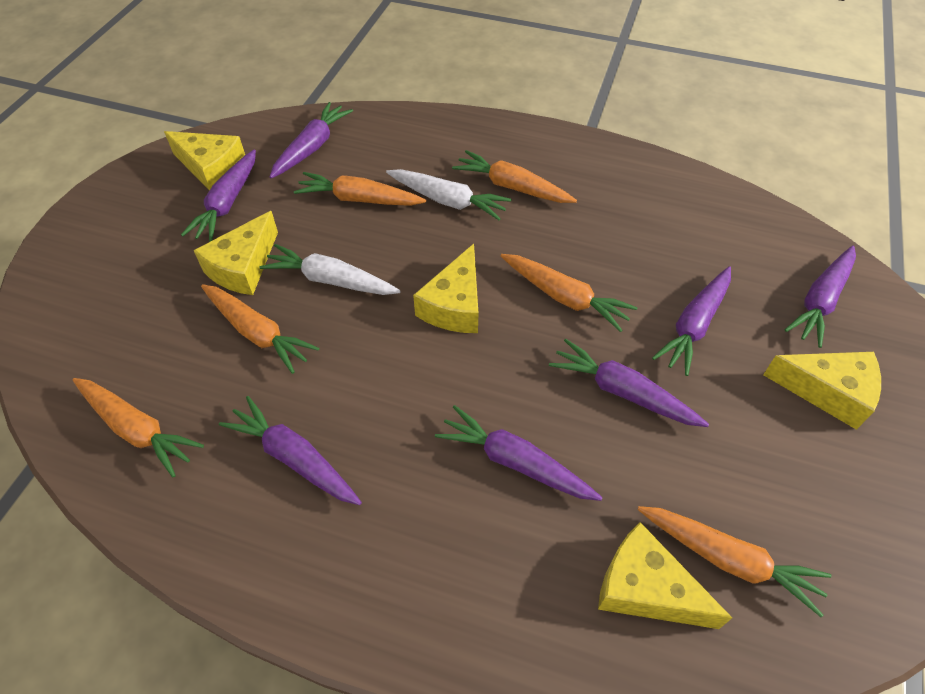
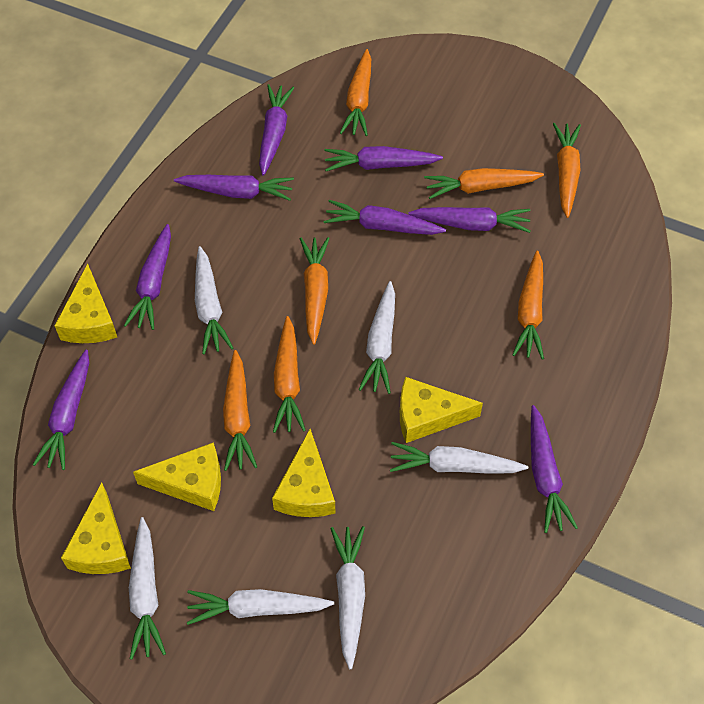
orange carrot: [73,378,204,477] [201,284,319,374] [294,172,426,206] [452,150,577,203] [501,254,637,332] [637,506,832,617] = 6 -> [223,350,257,471] [273,316,306,433] [300,237,329,345] [340,49,371,136] [424,168,544,199] [512,250,544,359] [553,123,581,218] = 7
purple carrot: [181,149,256,242] [219,396,362,505] [270,102,353,179] [435,405,603,501] [549,339,709,427] [652,266,731,376] [785,246,856,348] = 7 -> [33,350,89,470] [124,224,171,330] [174,175,294,201] [259,84,295,176] [324,200,446,235] [325,146,443,171] [408,207,530,233] [531,405,578,533] = 8
white carrot: [259,244,401,295] [386,169,511,220] = 2 -> [129,517,166,659] [187,589,334,625] [195,246,233,354] [330,526,365,669] [359,281,395,394] [390,442,528,474] = 6

